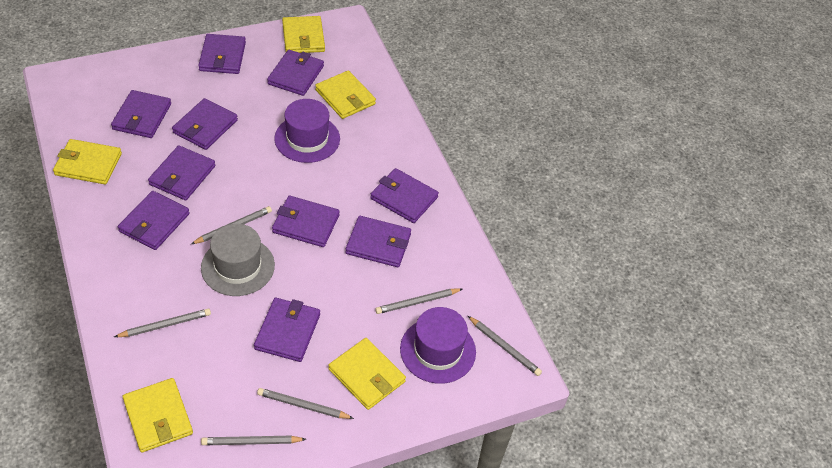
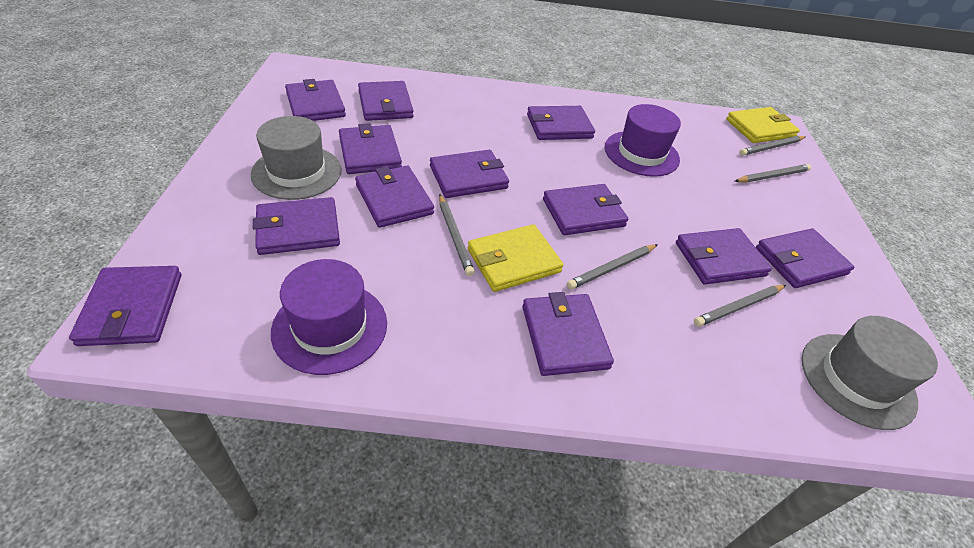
grey hat: [201,224,275,296] = 1 -> [251,116,341,200] [802,316,938,430] = 2
grey pencil: [114,309,211,337] [191,206,272,244] [201,436,306,445] [257,388,354,419] [375,288,462,314] [468,316,542,376] = 6 -> [439,194,475,276] [567,244,658,289] [694,285,786,327] [735,164,811,183] [739,136,805,156] = 5
purple wallet: [111,90,171,138] [118,191,190,250] [148,145,215,200] [172,98,238,150] [198,34,246,74] [254,298,320,362] [267,50,324,96] [272,195,340,247] [345,216,411,267] [370,168,439,223] = 10 -> [69,266,182,346] [253,197,340,255] [285,79,346,121] [339,123,402,174] [355,166,434,228] [358,81,414,121] [430,150,509,198] [522,292,614,376] [527,106,595,140] [543,184,628,235] [676,228,772,285] [756,228,854,288] = 12
yellow wallet: [53,139,122,184] [123,378,193,453] [282,16,325,53] [315,70,376,119] [328,338,406,410] = 5 -> [468,224,564,292] [726,107,800,143] = 2

